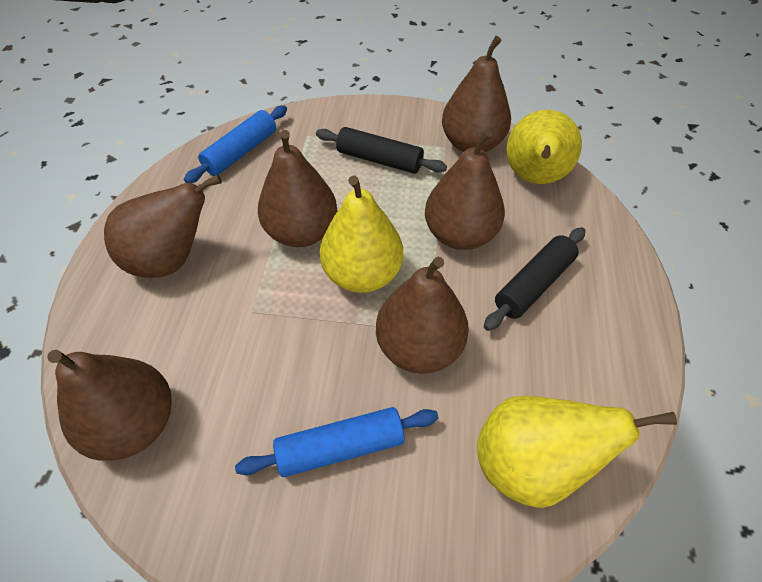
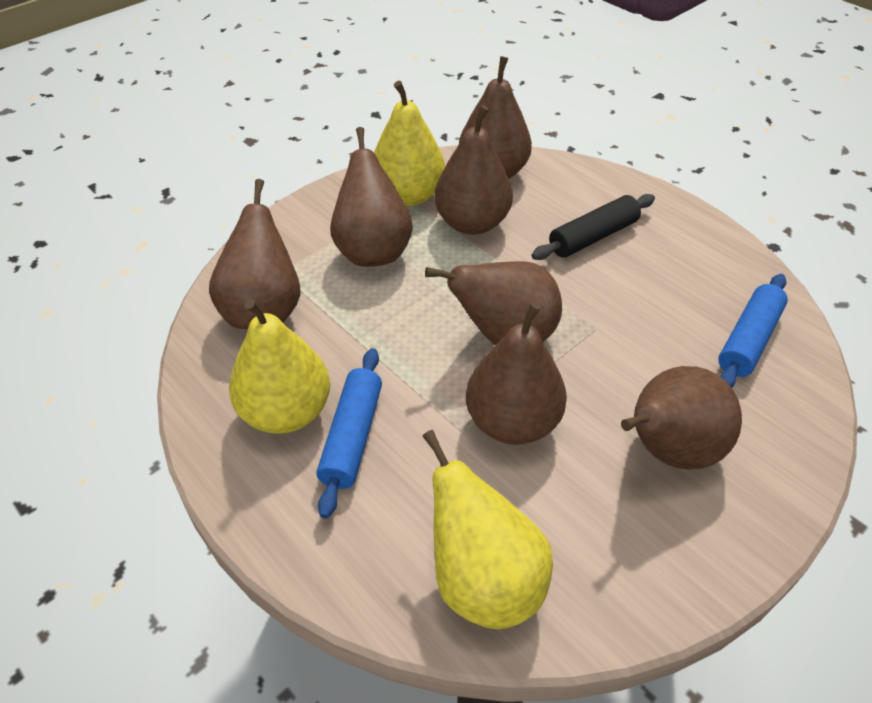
black rolling pin: [316,127,447,174] [484,227,585,331] = 2 -> [532,194,655,260] = 1
brown pear: [47,350,172,461] [104,174,222,278] [258,130,337,247] [376,257,469,374] [425,129,505,250] [442,36,511,152] = 6 -> [209,179,301,329] [330,127,413,267] [425,261,562,345] [435,105,513,235] [459,56,532,179] [466,302,567,445] [621,366,742,469] = 7

